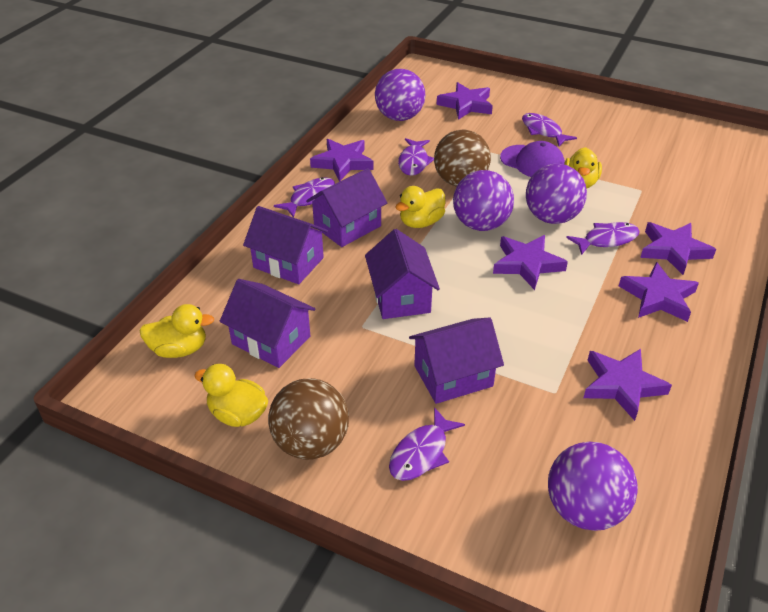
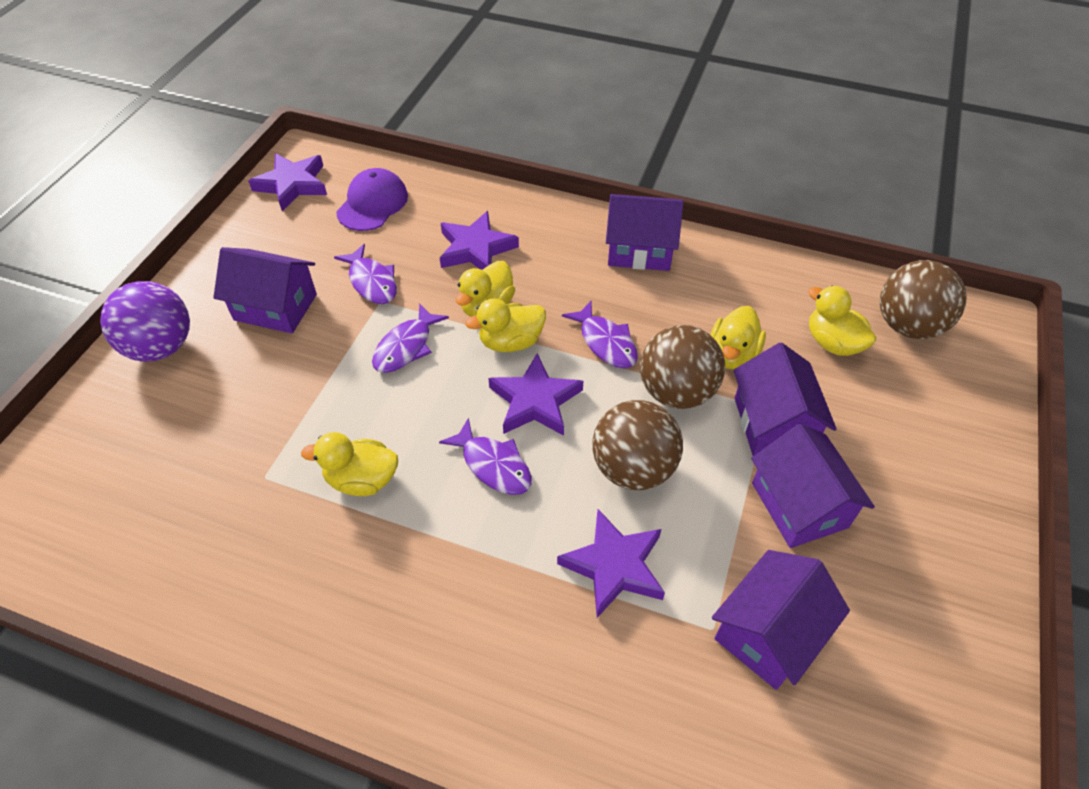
brown ball: [268,378,349,460] [434,130,491,187] = 2 -> [593,400,683,490] [640,325,725,409] [880,260,967,339] = 3
purple ball: [375,69,425,121] [453,170,514,231] [526,164,587,224] [548,442,638,531] = 4 -> [100,281,190,362] = 1
purple fish: [274,177,335,218] [389,407,465,481] [398,138,434,176] [522,113,577,146] [566,222,640,255] = 5 -> [334,244,397,304] [372,303,449,373] [439,417,532,495] [562,301,638,368] = 4
purple star: [310,139,374,182] [437,82,493,120] [493,235,568,290] [584,349,672,421] [619,262,699,322] [640,222,716,275] = 6 -> [248,153,327,211] [440,211,519,270] [488,353,583,436] [557,509,665,618] = 4
yellow duck: [139,304,214,358] [194,364,268,427] [395,186,446,228] [564,147,602,189] = 4 -> [301,432,398,496] [456,261,515,317] [465,298,546,352] [711,306,766,370] [808,286,876,356] = 5

